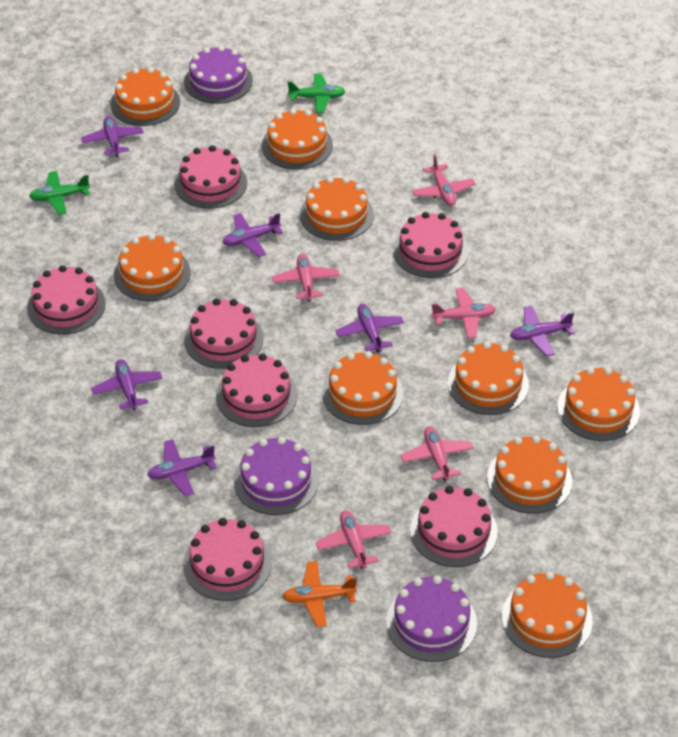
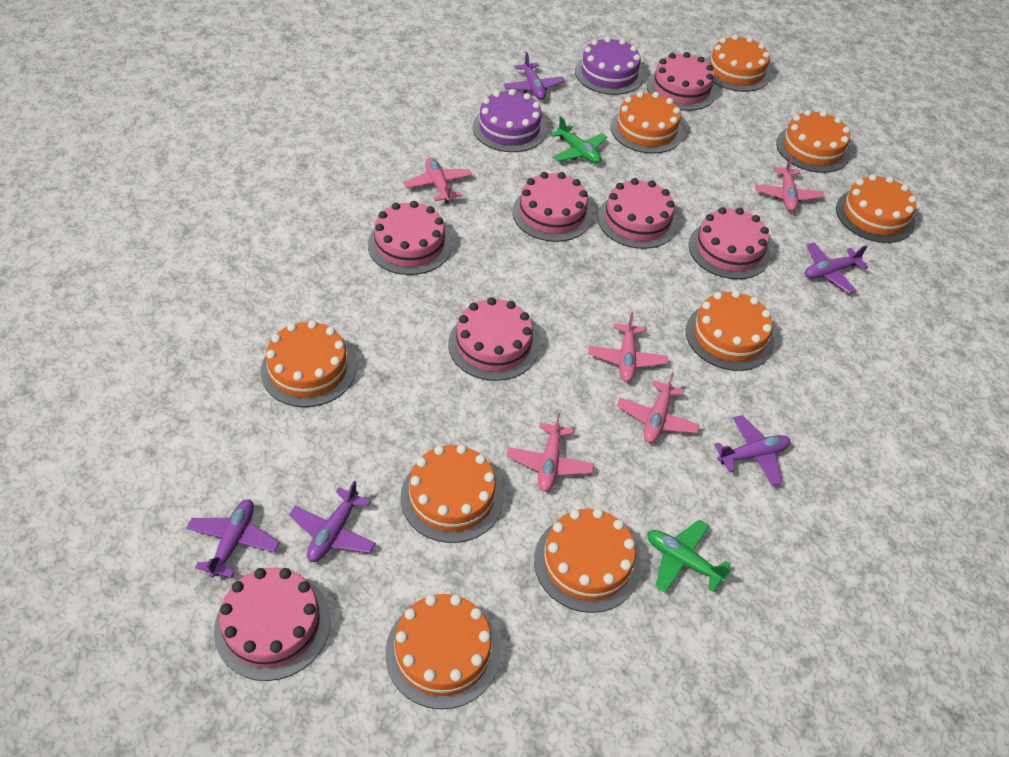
orange plane: [282,561,357,627] = 1 -> none = 0
purple cake: [184,46,253,104] [234,437,319,515] [386,576,477,662] = 3 -> [473,89,547,152] [575,37,644,95] = 2
purple plane: [81,116,144,157] [91,359,162,410] [147,439,216,496] [222,213,283,257] [336,304,404,353] [510,306,574,357] = 6 -> [186,499,280,578] [289,481,376,562] [504,52,565,100] [714,415,791,486] [805,242,868,294] = 5

